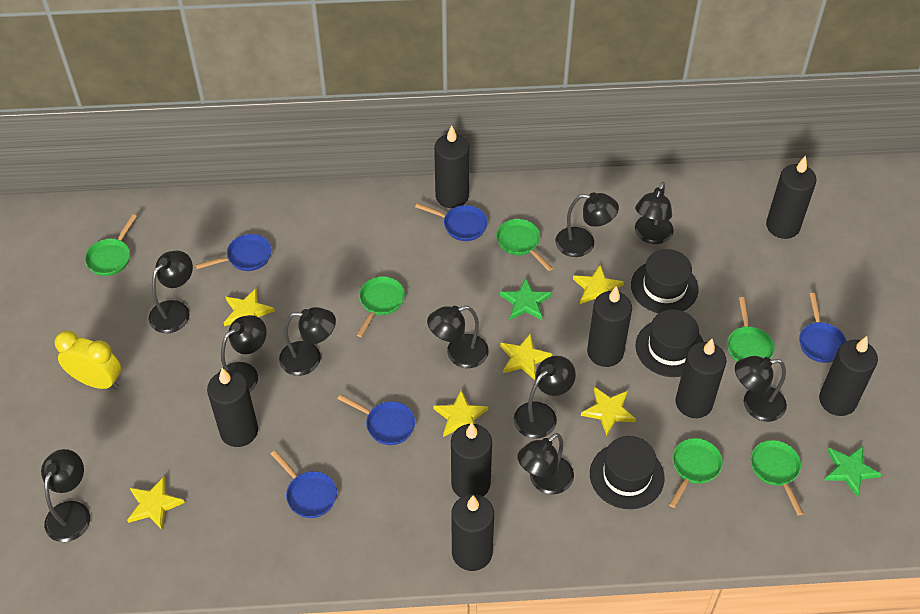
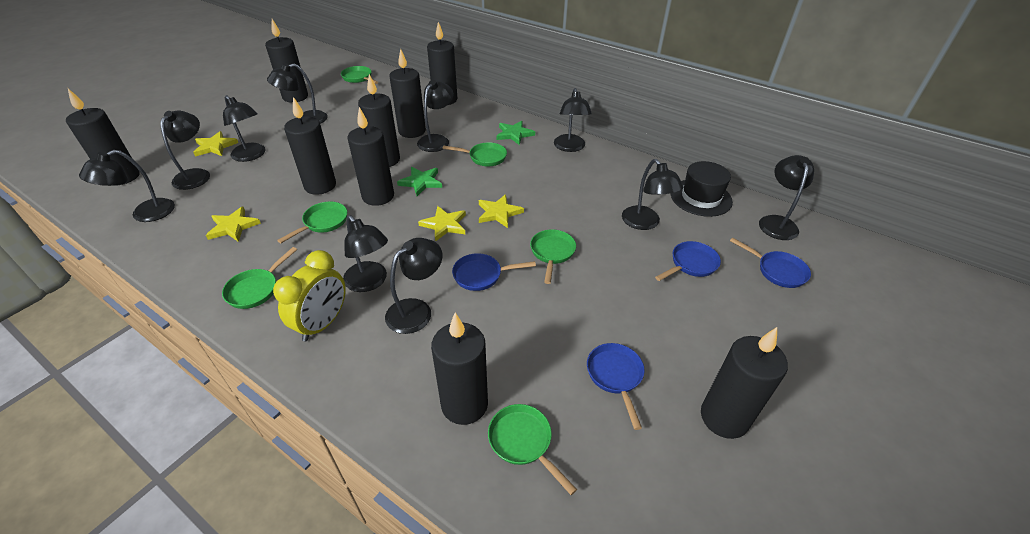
black candle: [207,368,258,447] [434,125,469,208] [451,423,492,498] [451,494,494,571] [587,286,632,367] [676,339,726,418] [766,156,817,239] [819,336,878,416] = 8 -> [66,89,140,186] [265,19,308,103] [284,97,336,195] [347,107,394,206] [358,74,400,167] [389,48,426,138] [427,22,458,105] [431,313,488,425] [701,327,788,439] = 9
black hat: [590,436,665,509] [631,249,699,313] [636,309,704,377] = 3 -> [671,161,733,217] = 1
blue pan: [195,234,272,271] [271,450,337,518] [338,394,415,445] [415,203,488,241] [799,293,846,363] = 5 -> [452,253,536,291] [587,343,645,430] [655,241,721,281] [730,238,811,288] = 4
yellow star: [127,476,185,530] [224,288,275,326] [434,390,488,437] [500,333,552,380] [573,265,624,304] [581,387,636,436] = 6 -> [193,131,238,157] [206,207,261,242] [418,206,466,242] [479,194,524,228] = 4

